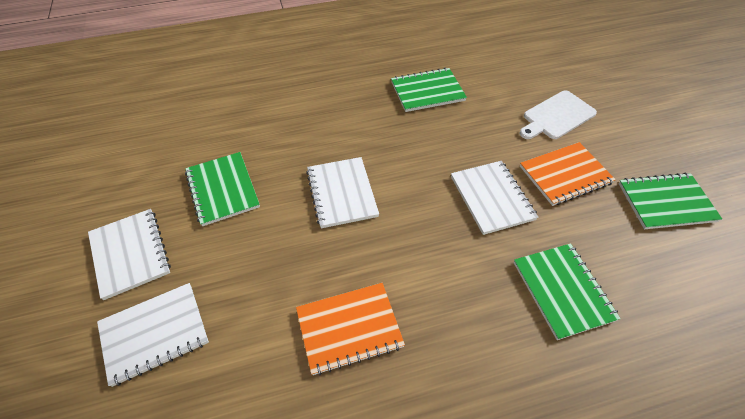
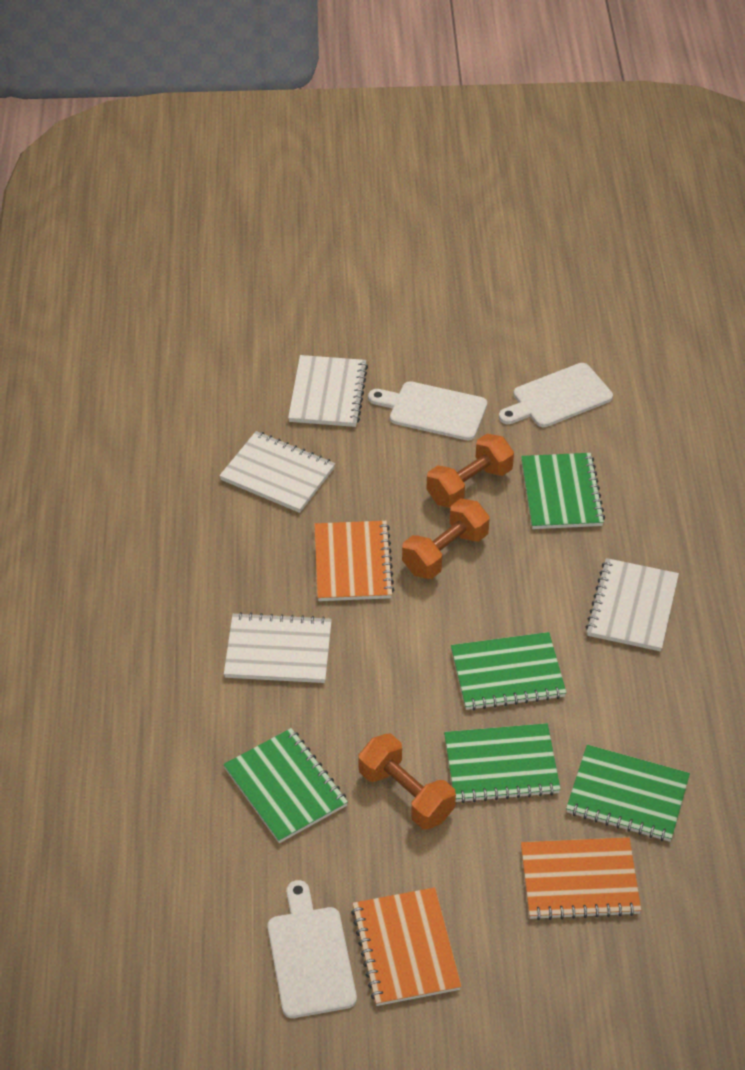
green notebook: [185,152,260,226] [391,68,467,112] [514,243,621,340] [619,173,722,229] = 4 -> [223,728,348,843] [444,723,561,803] [451,632,566,710] [521,453,605,529] [566,745,690,842] = 5
orange dumbbell: none = 0 -> [358,734,456,829] [402,499,490,579] [426,434,514,508] = 3
orange notebook: [296,283,405,375] [520,142,616,206] = 2 -> [314,521,394,601] [351,887,461,1006] [521,837,641,920] = 3
white cutting board: [520,90,597,139] = 1 -> [268,880,357,1018] [368,381,487,440] [499,363,613,427] = 3

